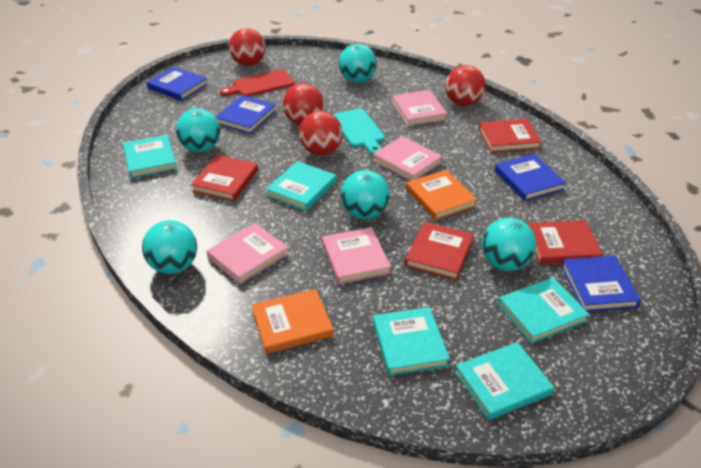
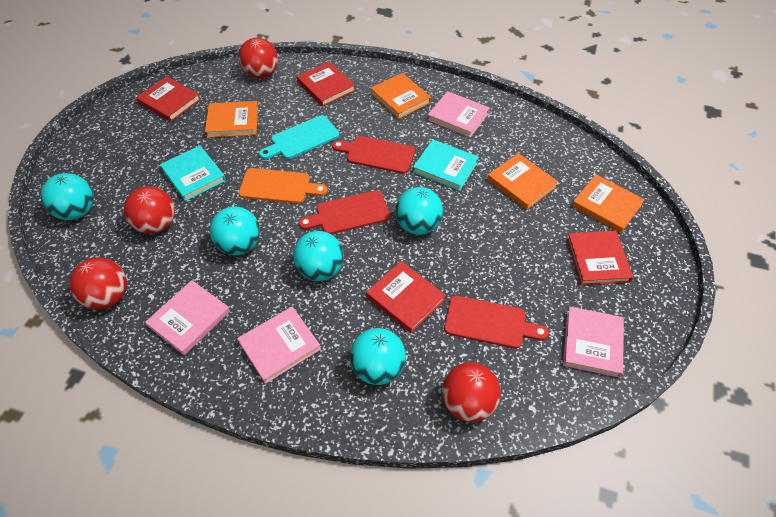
blue book: [147,67,208,101] [215,95,276,134] [495,154,566,201] [561,255,641,312] = 4 -> none = 0
orange book: [252,289,334,354] [406,170,477,220] = 2 -> [205,101,258,138] [371,73,431,119] [487,153,558,210] [572,174,645,233] = 4
orange cutting board: none = 0 -> [239,168,328,204] = 1
red cutting board: [220,69,295,97] = 1 -> [299,190,390,234] [332,136,415,174] [444,295,549,349] = 3
turquoise book: [123,135,177,178] [266,161,336,211] [373,307,450,376] [455,342,554,420] [498,278,590,344] = 5 -> [160,146,226,201] [413,140,479,191] = 2

